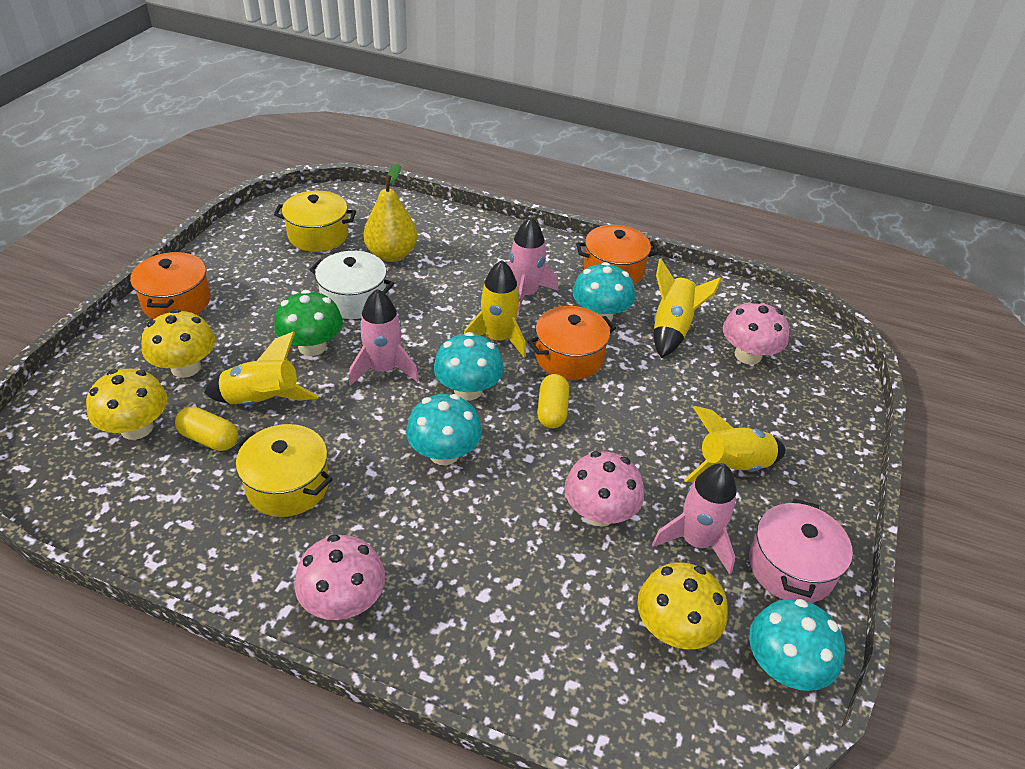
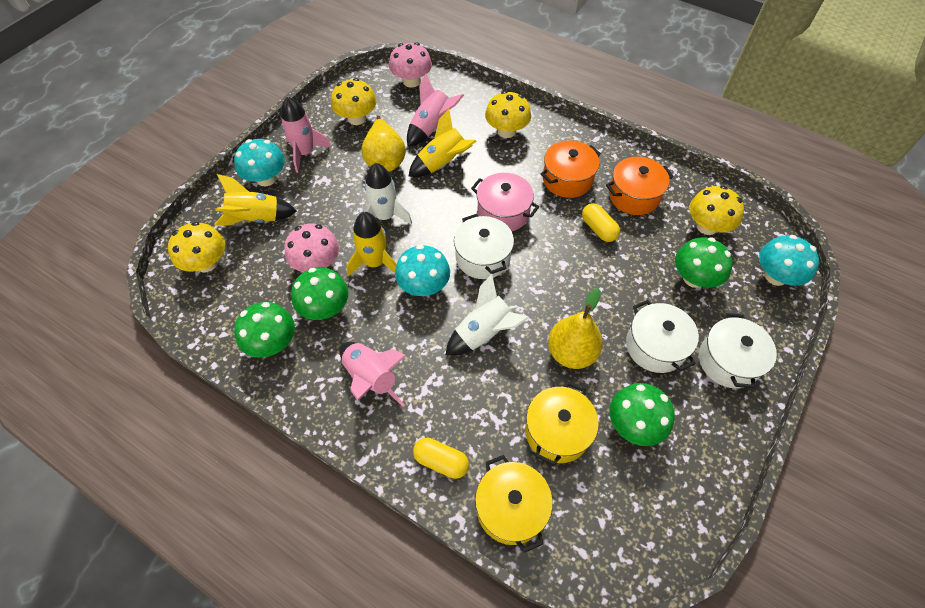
green mushroom: [274,290,343,356] = 1 -> [234,302,295,358] [291,267,349,320] [609,383,675,446] [675,237,733,288] = 4
orange pot: [130,252,211,319] [527,306,616,380] [576,225,659,285] = 3 -> [540,140,601,198] [606,157,674,215] = 2
pink mushroom: [295,535,385,620] [564,451,644,527] [723,300,789,365] = 3 -> [284,223,339,272] [389,42,432,88] = 2
turquoise mushroom: [406,394,482,465] [434,332,504,400] [572,262,635,321] [749,599,845,691] = 4 -> [234,139,285,186] [395,245,450,296] [759,235,819,286] = 3
white pot: [309,251,394,319] = 1 -> [454,214,514,279] [626,300,699,373] [699,313,777,389] = 3
white rocket: none = 0 -> [365,163,412,225] [446,274,529,355] = 2
yellow mushroom: [86,369,168,440] [141,309,215,378] [637,563,728,649] = 3 -> [168,222,225,272] [331,78,377,125] [485,91,531,138] [689,186,744,235] = 4
yellow pear: [363,164,417,262] = 1 -> [361,116,406,172] [548,288,603,369] = 2
yellow rocket: [204,332,319,405] [464,260,526,358] [653,259,721,358] [684,406,786,482] = 4 -> [214,174,297,226] [346,212,397,276] [408,109,477,177] = 3

